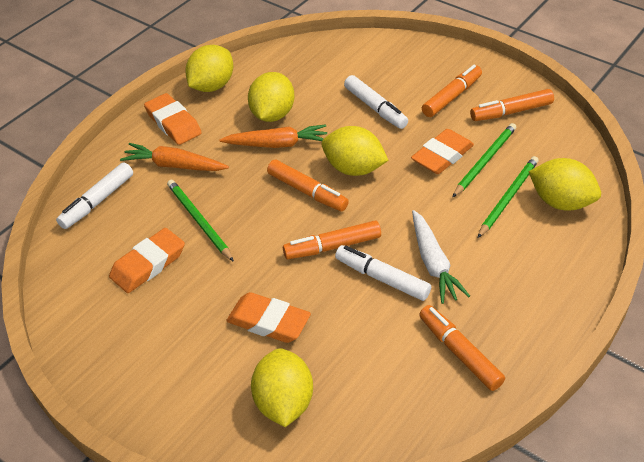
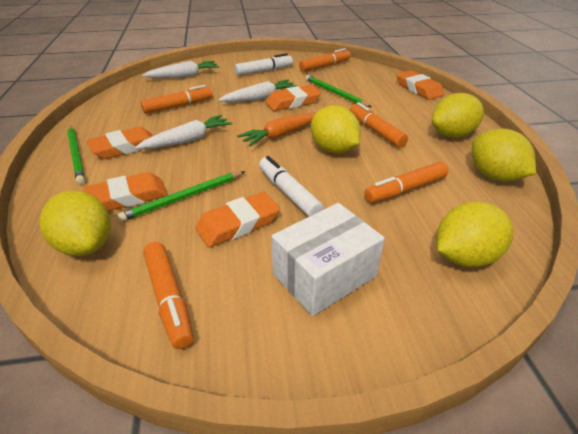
orange carrot: [120,143,229,171] [219,124,327,148] = 2 -> [237,112,316,146] = 1
orange eraser: [109,228,185,293] [144,93,202,145] [226,292,311,343] [411,129,474,174] = 4 -> [84,172,168,211] [86,127,153,159] [195,192,280,247] [265,85,321,111] [397,70,444,100] = 5
white box: none = 0 -> [271,203,385,316] = 1
white carrot: [412,210,470,304] = 1 -> [135,115,232,149] [142,61,219,78] [218,80,297,102] = 3
white marker: [56,162,133,229] [335,245,431,301] [344,75,408,129] = 3 -> [235,53,293,76] [259,156,324,217] = 2

